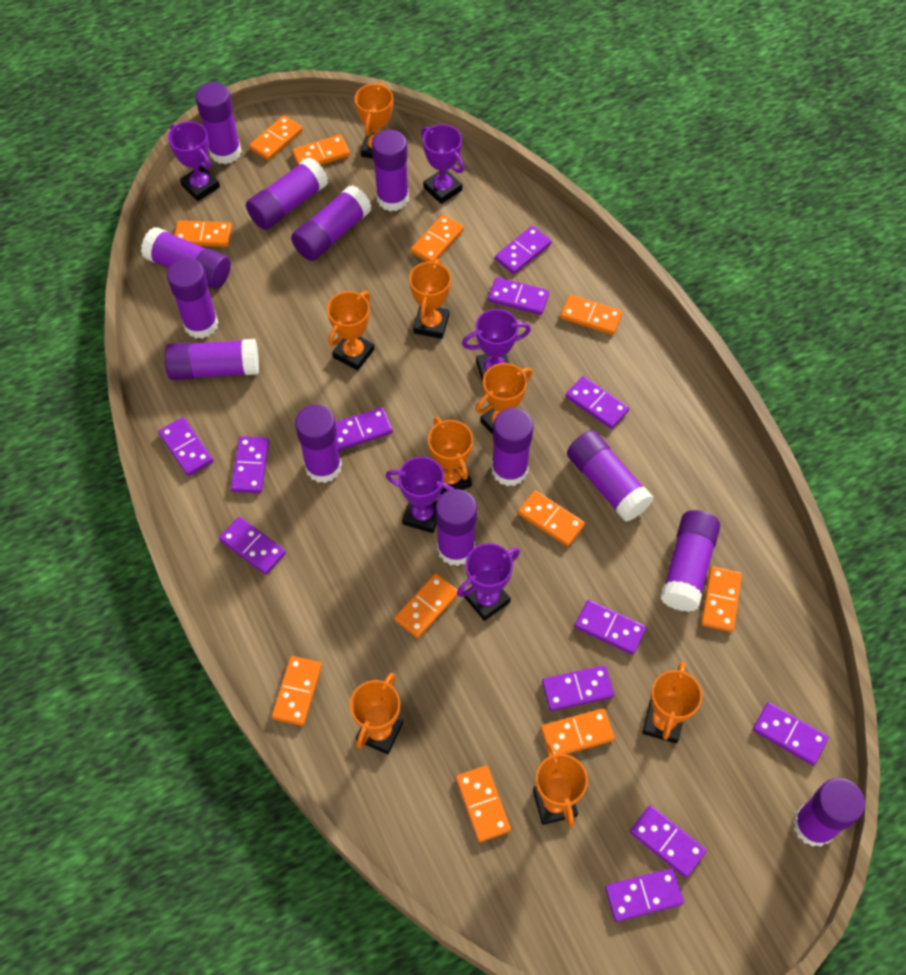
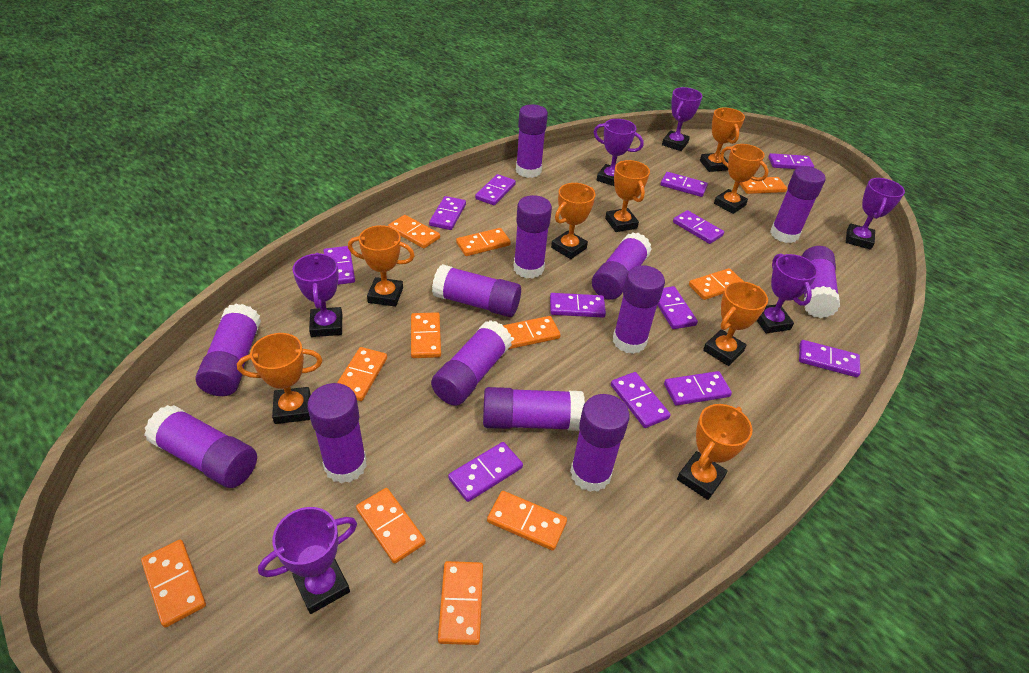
purple trophy: [168,121,220,201] [386,457,454,533] [421,124,464,204] [457,543,520,621] [462,309,531,382] = 5 -> [258,507,357,614] [292,253,342,337] [594,119,644,186] [662,87,702,151] [757,253,818,333] [846,178,905,250] = 6

